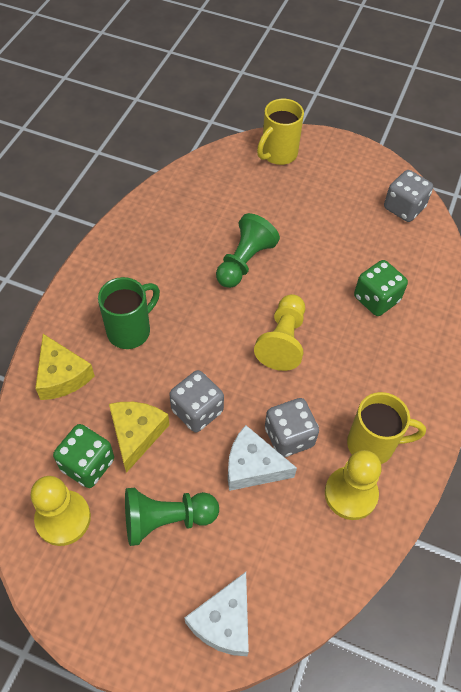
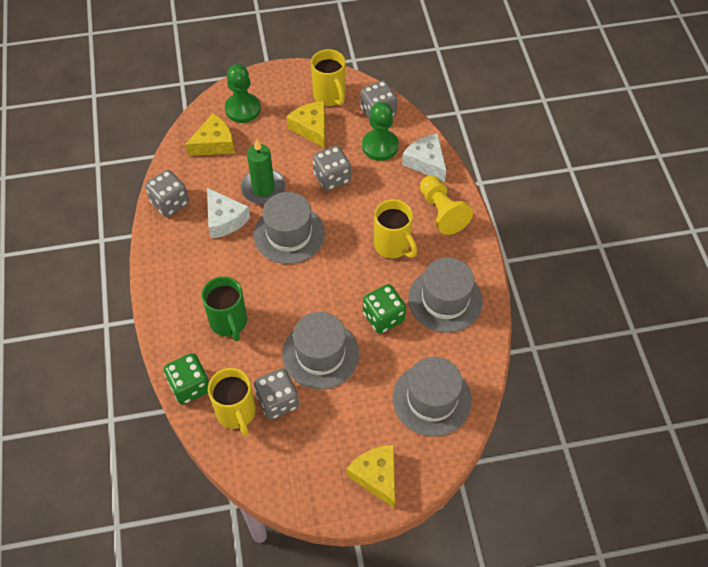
green candle: none = 0 -> [241,139,286,205] = 1
grey dice: [169,370,224,432] [265,398,319,457] [384,170,433,222] = 3 -> [145,170,189,217] [254,368,299,419] [313,146,351,191] [360,80,397,120] = 4
grey hat: none = 0 -> [254,192,325,264] [282,312,359,389] [393,357,472,436] [408,257,483,333] = 4
yellow cheese: [35,334,95,400] [109,402,170,473] = 2 -> [185,113,235,156] [287,101,325,148] [347,445,395,508] = 3
yellow mug: [257,99,304,165] [347,392,426,464] = 2 -> [208,368,256,436] [311,49,346,106] [374,199,417,258] = 3
yellow pawn: [31,476,91,546] [254,294,305,371] [325,450,382,520] = 3 -> [420,176,473,235] = 1

